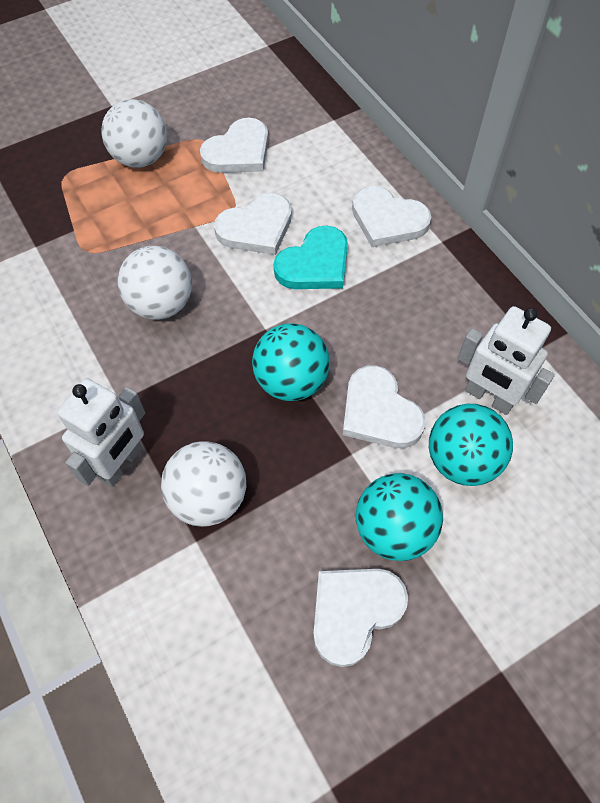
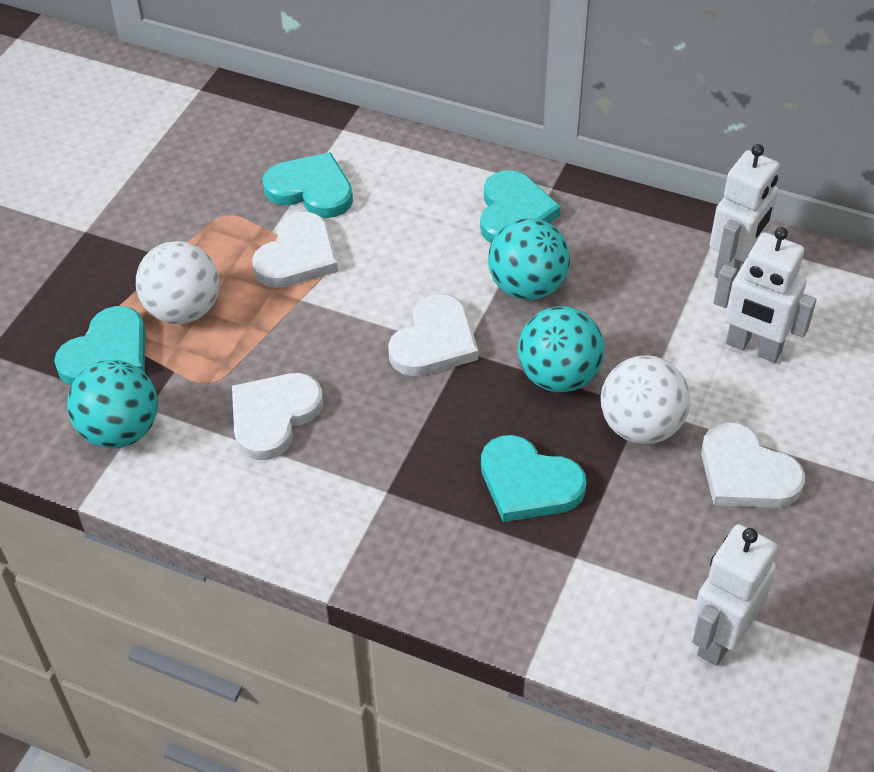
turquoise heart: [273,226,348,289] = 1 -> [54,306,145,385] [263,152,353,218] [480,170,561,243] [481,435,587,522] = 4
white ball: [101,99,167,168] [118,246,192,319] [161,441,246,527] = 3 -> [136,241,220,324] [601,355,690,444] = 2
white heart: [200,118,268,173] [214,193,292,255] [313,569,408,667] [343,365,426,448] [352,186,431,247] = 5 -> [232,373,323,460] [252,212,338,288] [388,294,478,376] [701,422,805,508] = 4
white robot: [57,378,145,487] [458,306,555,415] = 2 -> [691,524,777,666] [710,144,779,278] [714,227,817,363] = 3

